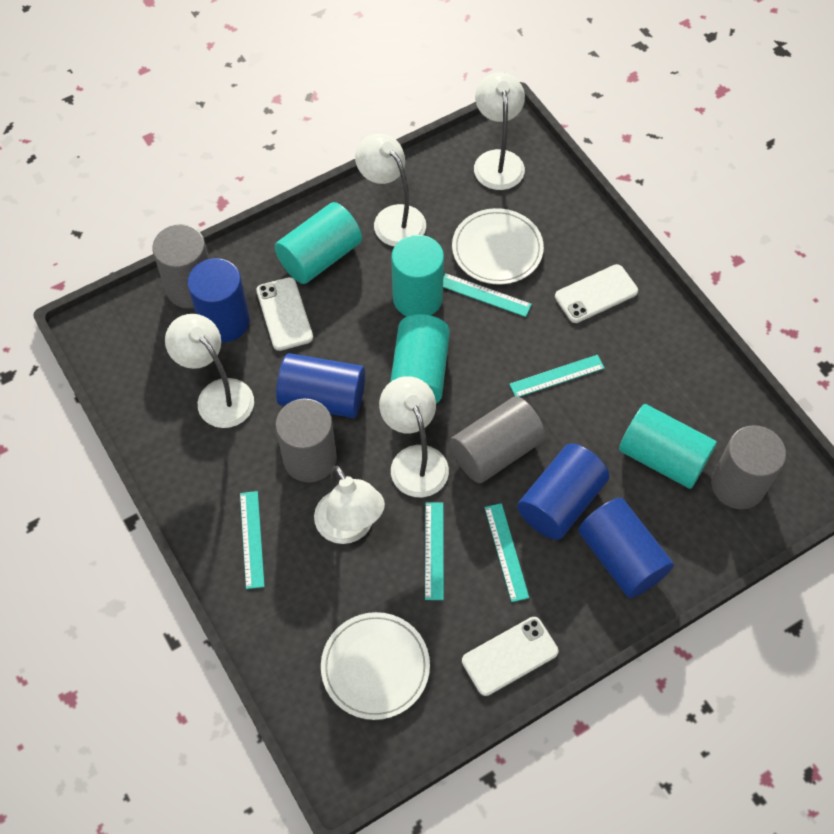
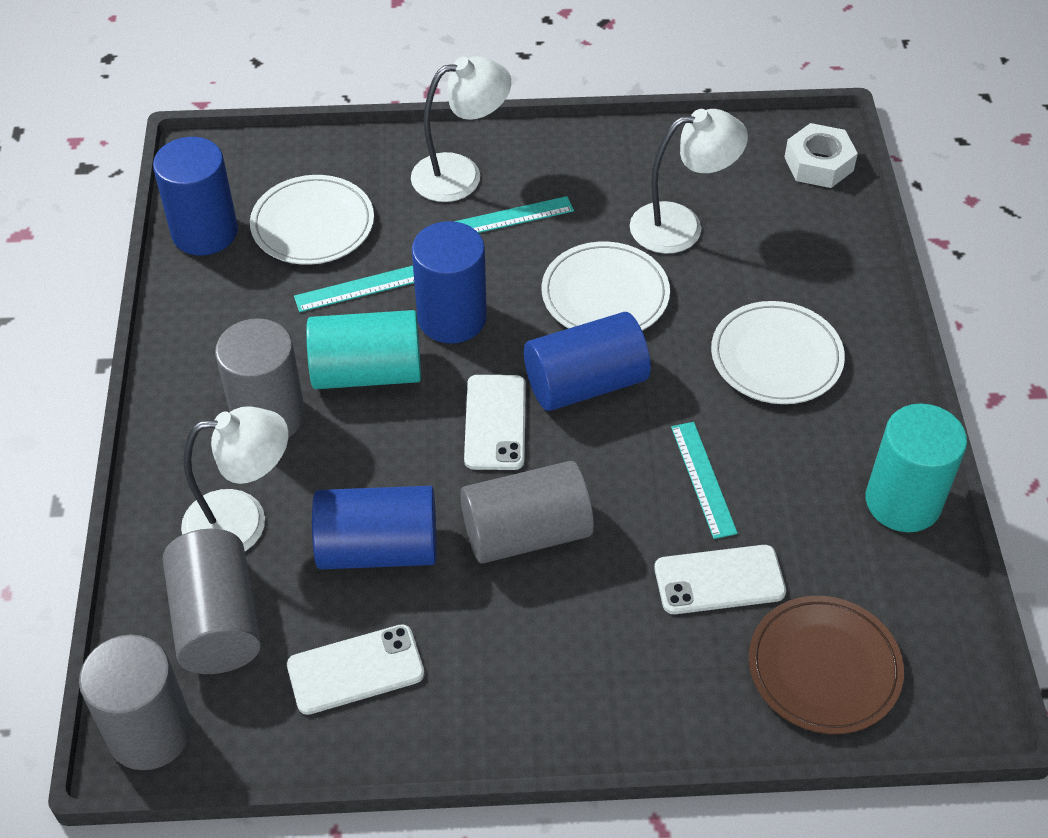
brown plate: none = 0 -> [749,596,904,734] = 1
turquoise cylinder: [275,202,362,284] [390,314,450,404] [391,235,444,316] [619,404,717,489] = 4 -> [306,310,421,389] [866,403,967,532] = 2
turquoise ruler: [240,491,265,589] [425,502,444,600] [443,273,532,317] [485,503,529,602] [509,355,605,397] = 5 -> [294,266,414,312] [454,196,574,233] [671,422,738,539] = 3
white lamp: [165,314,254,428] [314,466,385,544] [355,134,426,247] [379,376,449,497] [474,72,525,190] = 5 -> [181,407,289,551] [411,56,511,202] [630,109,748,254] = 3
white nut: none = 0 -> [784,123,858,188] = 1
white plate: [321,612,430,720] [452,208,544,284] = 2 -> [250,175,374,265] [542,242,670,331] [711,301,845,404] = 3

